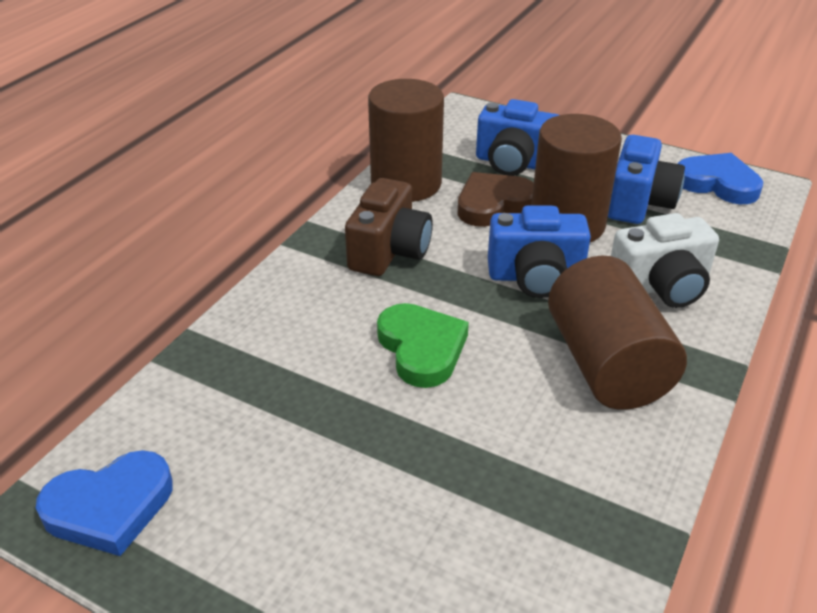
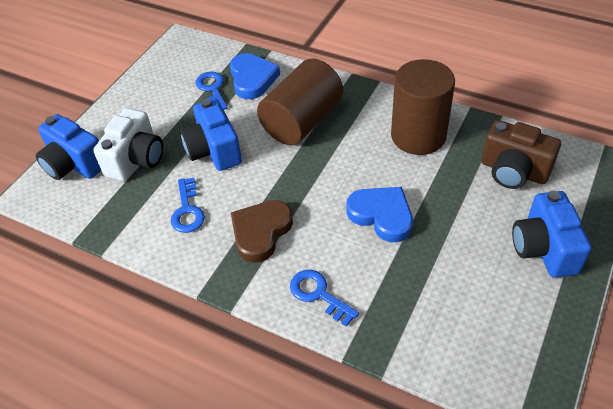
blue key: none = 0 -> [171,178,205,233] [195,72,228,110] [290,270,359,327] = 3
brown cylinder: [368,79,444,202] [531,114,622,242] [548,256,687,410] = 3 -> [257,58,343,145] [391,59,455,155] = 2
green heart: [377,303,469,388] = 1 -> none = 0

